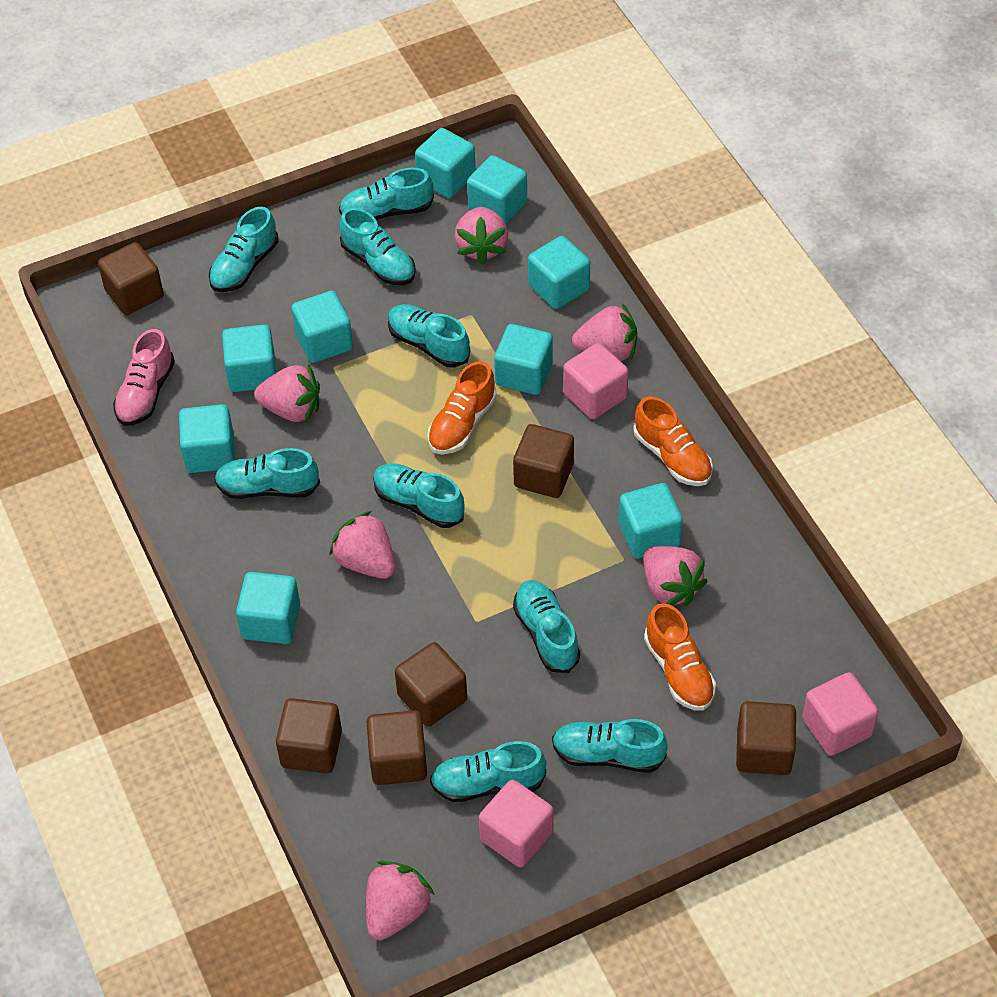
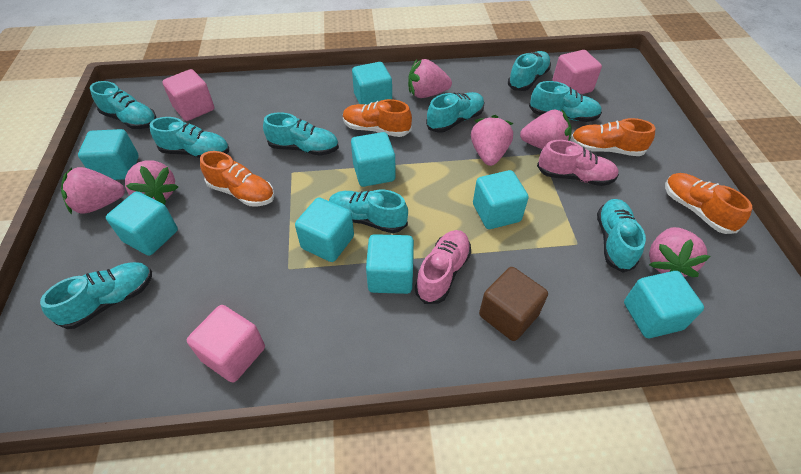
brown cube: [98,242,164,315] [276,698,342,773] [367,710,427,785] [395,642,467,727] [513,424,574,498] [736,701,796,775] = 6 -> [479,267,548,341] = 1
orange shoe: [428,361,497,454] [633,397,713,486] [644,603,716,711] = 3 -> [200,151,274,206] [343,99,412,137] [571,118,655,156] [665,173,752,234] = 4
pink shoe: [113,329,175,426] = 1 -> [415,230,471,304] [537,140,619,186] = 2
turquoise cube: [179,404,235,473] [222,324,277,392] [236,572,300,644] [291,291,353,363] [415,128,476,198] [467,155,527,224] [494,324,553,395] [528,236,590,309] [619,483,683,558] = 9 -> [78,129,139,180] [106,191,178,256] [295,197,354,262] [351,132,395,187] [352,62,392,105] [366,234,414,294] [473,170,529,229] [624,271,704,338] = 8

